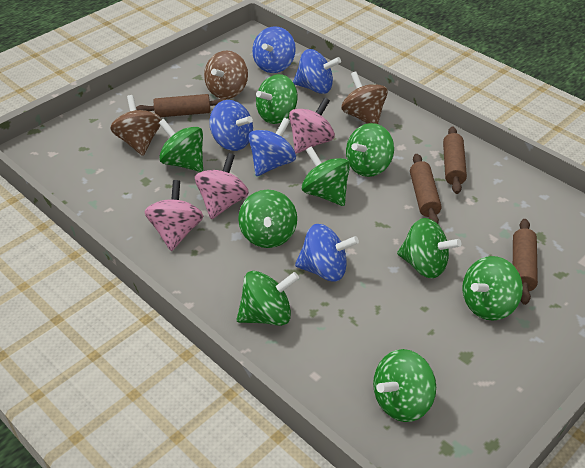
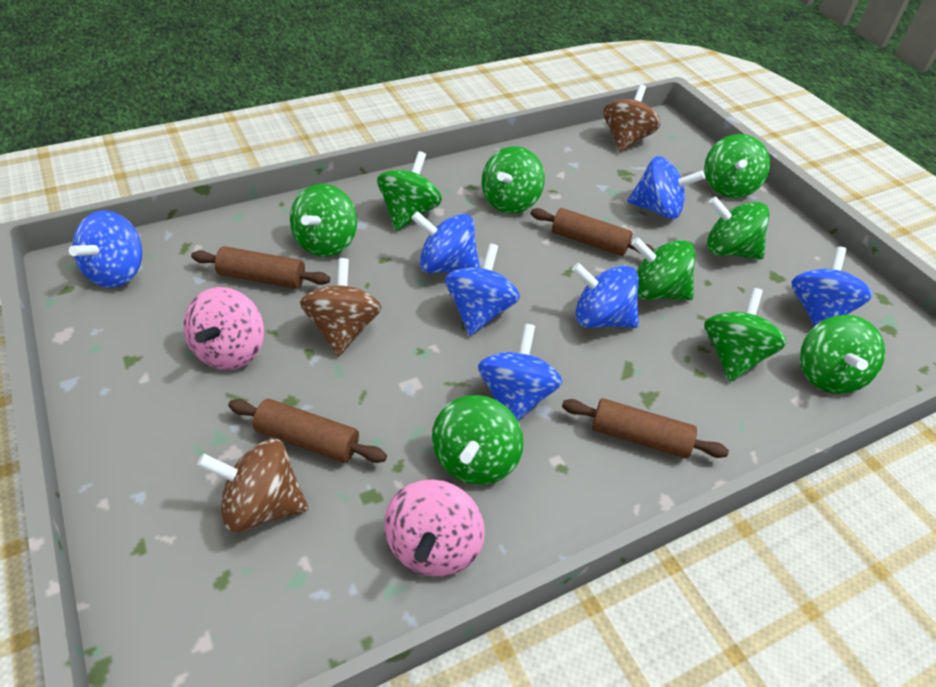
blue spinning top: [209,100,253,151] [248,117,296,176] [252,26,296,73] [293,49,341,94] [295,224,359,282] = 5 -> [69,210,142,288] [411,211,480,273] [445,244,520,336] [478,324,562,421] [572,263,639,328] [627,156,705,219] [791,246,873,327] = 7
pink spinning top: [144,180,203,251] [195,153,249,219] [289,97,335,153] = 3 -> [184,287,264,370] [384,479,485,577] = 2

